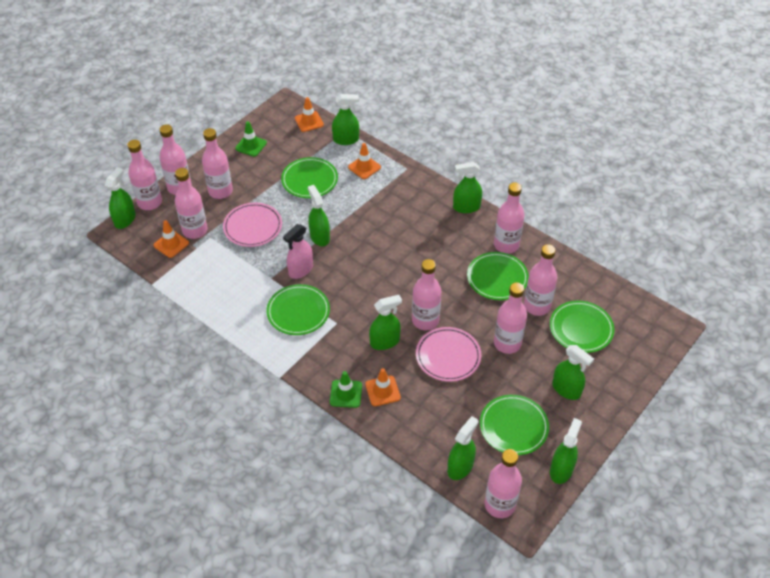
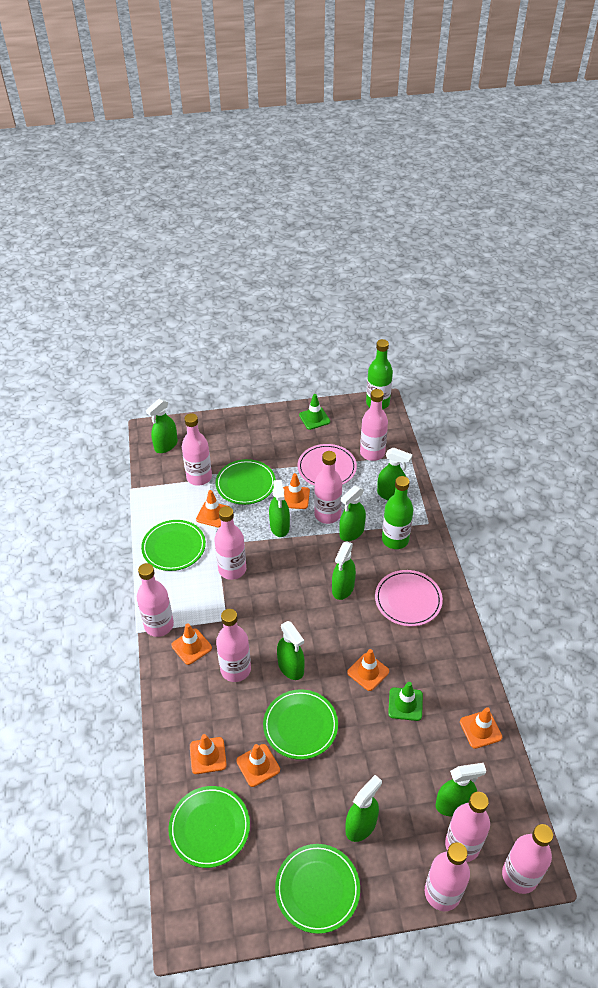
green bottle: none = 0 -> [366,339,393,410] [382,476,413,549] = 2
orange traffic cone: [154,220,189,258] [295,97,324,132] [348,143,381,179] [365,368,401,406] = 4 -> [171,623,212,665] [190,734,227,774] [196,490,226,528] [237,744,280,787] [283,473,310,509] [347,649,389,691] [460,707,502,749] = 7
pink spray bottle: [283,224,313,279] = 1 -> none = 0

